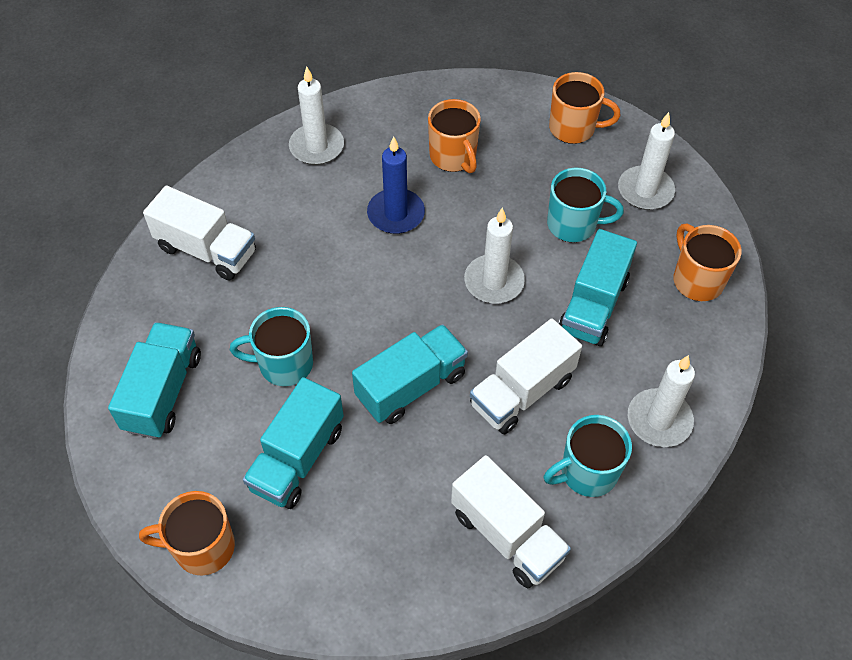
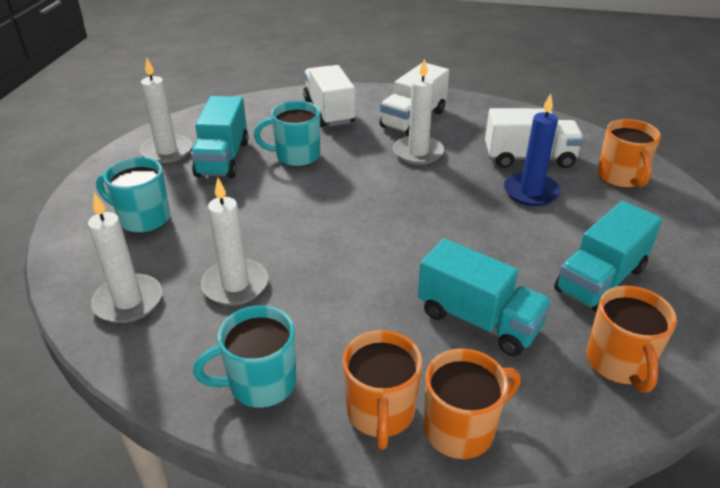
turquoise truck: [108,322,201,439] [243,377,344,509] [352,324,468,424] [558,229,637,346] = 4 -> [191,96,249,178] [418,239,552,356] [554,201,662,312] = 3

